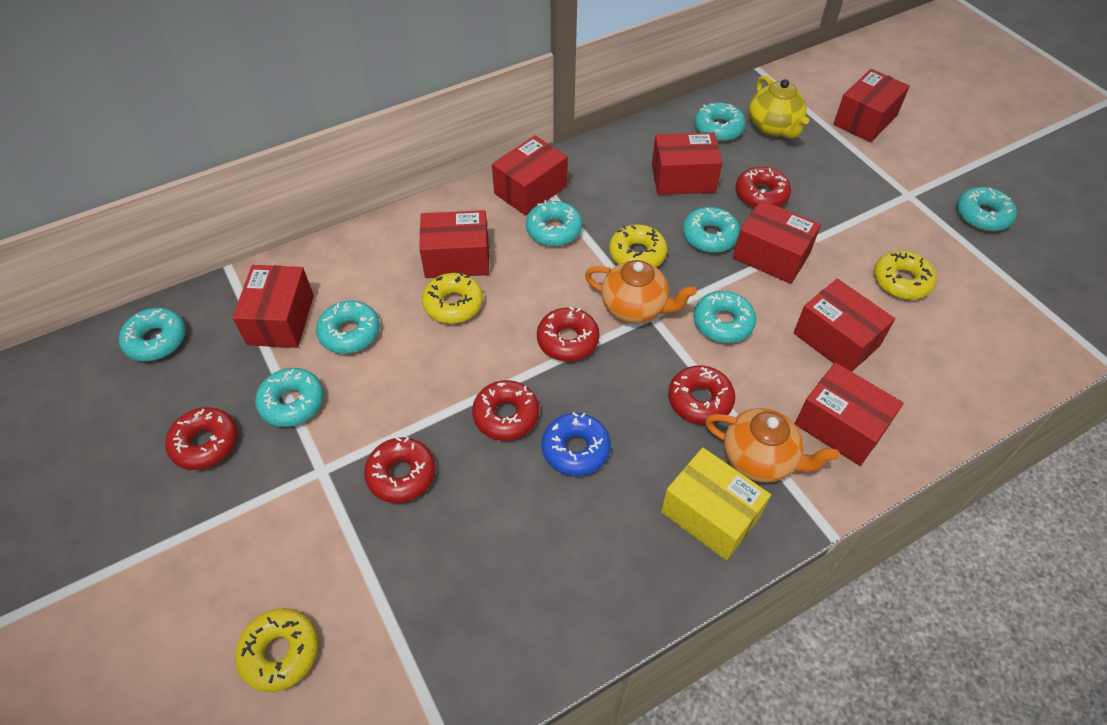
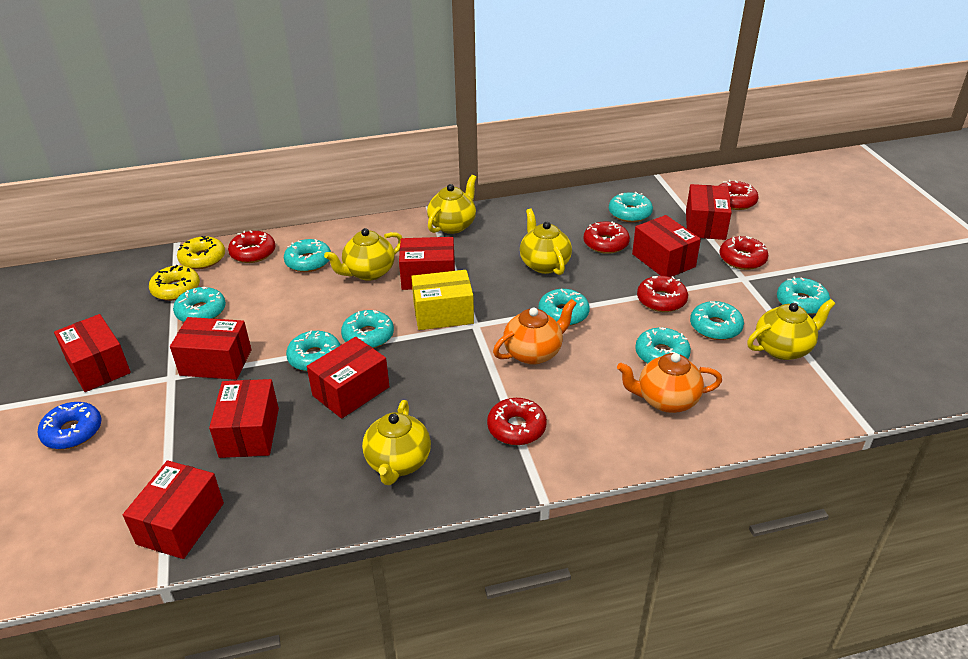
turquoise donut: [119,308,186,361] [255,368,324,427] [316,300,380,354] [526,200,582,246] [682,207,740,253] [693,291,756,343] [694,102,746,141] [957,187,1017,231] = 8 -> [173,287,226,322] [284,239,331,272] [286,331,340,371] [341,310,394,348] [538,289,590,326] [609,192,653,222] [635,327,691,364] [690,301,744,340] [777,277,830,315] = 9
yellow donut: [235,608,318,692] [422,272,483,324] [609,225,667,267] [874,251,936,300] = 4 -> [149,265,200,301] [177,236,225,269] = 2
yellow teapot: [749,75,809,139] = 1 -> [324,228,402,281] [362,400,431,485] [427,175,477,234] [520,209,572,275] [747,299,835,360] = 5

